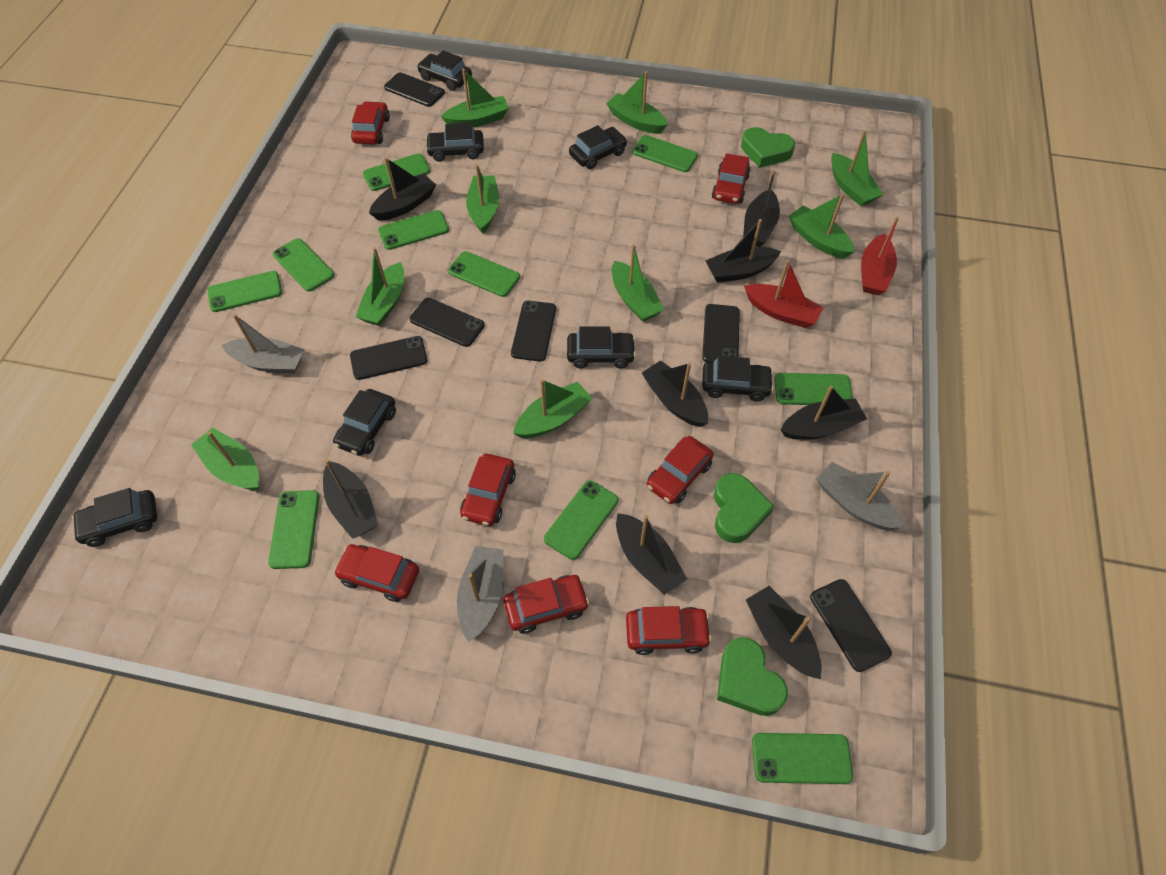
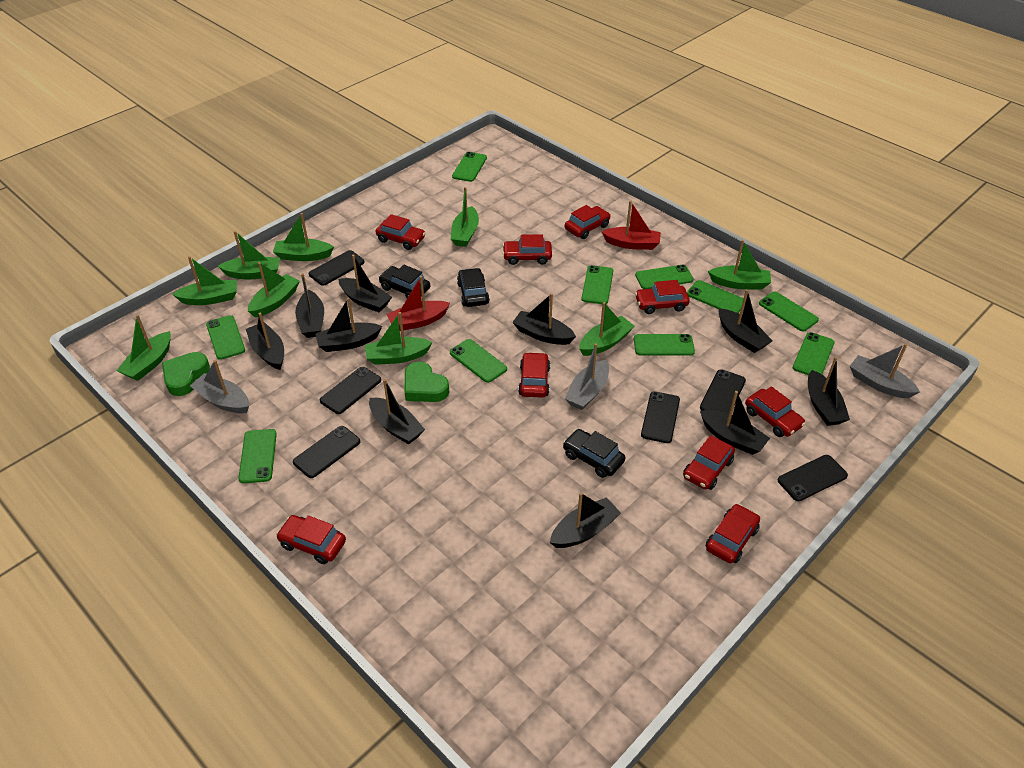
black boat: [323,459,378,539] [369,157,436,221] [616,513,687,595] [642,360,708,427] [705,219,781,283] [743,170,780,247] [746,586,822,679] [781,386,867,440] = 8 -> [246,313,284,370] [295,273,324,338] [315,298,382,352] [338,255,392,312] [369,379,425,445] [512,293,576,345] [550,492,621,548] [700,391,770,455] [719,289,773,353] [808,357,850,426] = 10
black car: [72,488,157,547] [333,389,396,456] [417,50,472,91] [426,122,484,162] [567,326,636,368] [569,125,627,169] [702,356,774,402] = 7 -> [379,265,430,298] [457,268,490,307] [563,429,625,478] = 3
green heart: [714,473,774,543] [717,637,788,716] [741,127,795,168] = 3 -> [162,352,210,396] [405,362,449,402] = 2
red car: [334,544,419,602] [351,101,390,144] [460,454,516,526] [503,575,589,634] [626,606,712,655] [647,436,714,504] [712,153,750,204] = 7 -> [276,515,346,564] [375,214,426,250] [503,234,552,265] [518,352,550,398] [565,205,611,239] [635,280,690,314] [683,435,735,490] [706,504,760,563] [745,386,805,437] = 9

